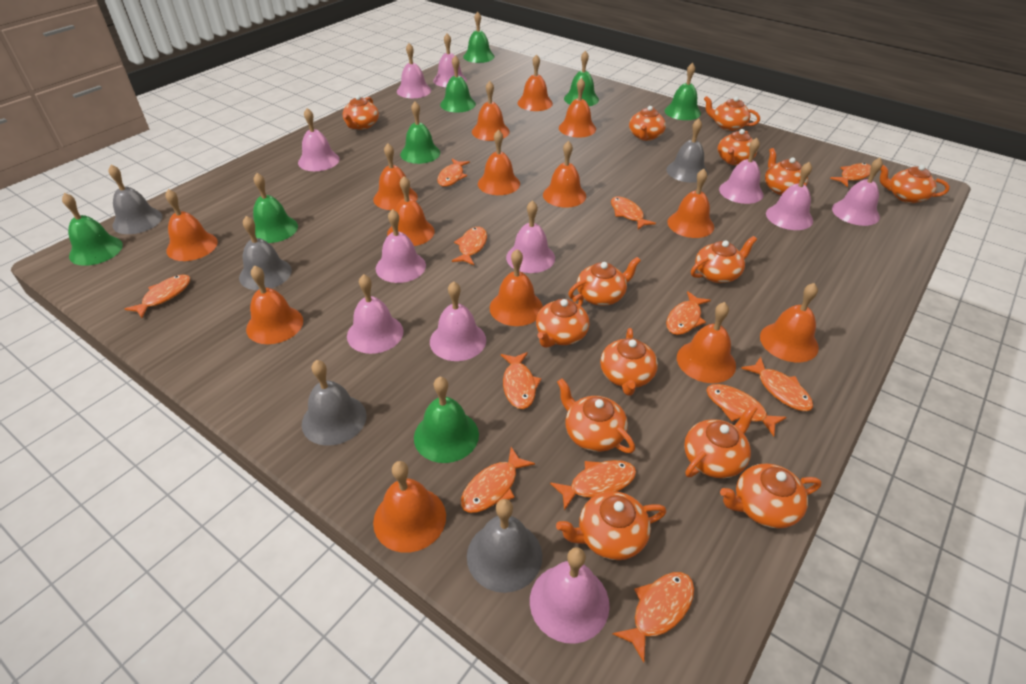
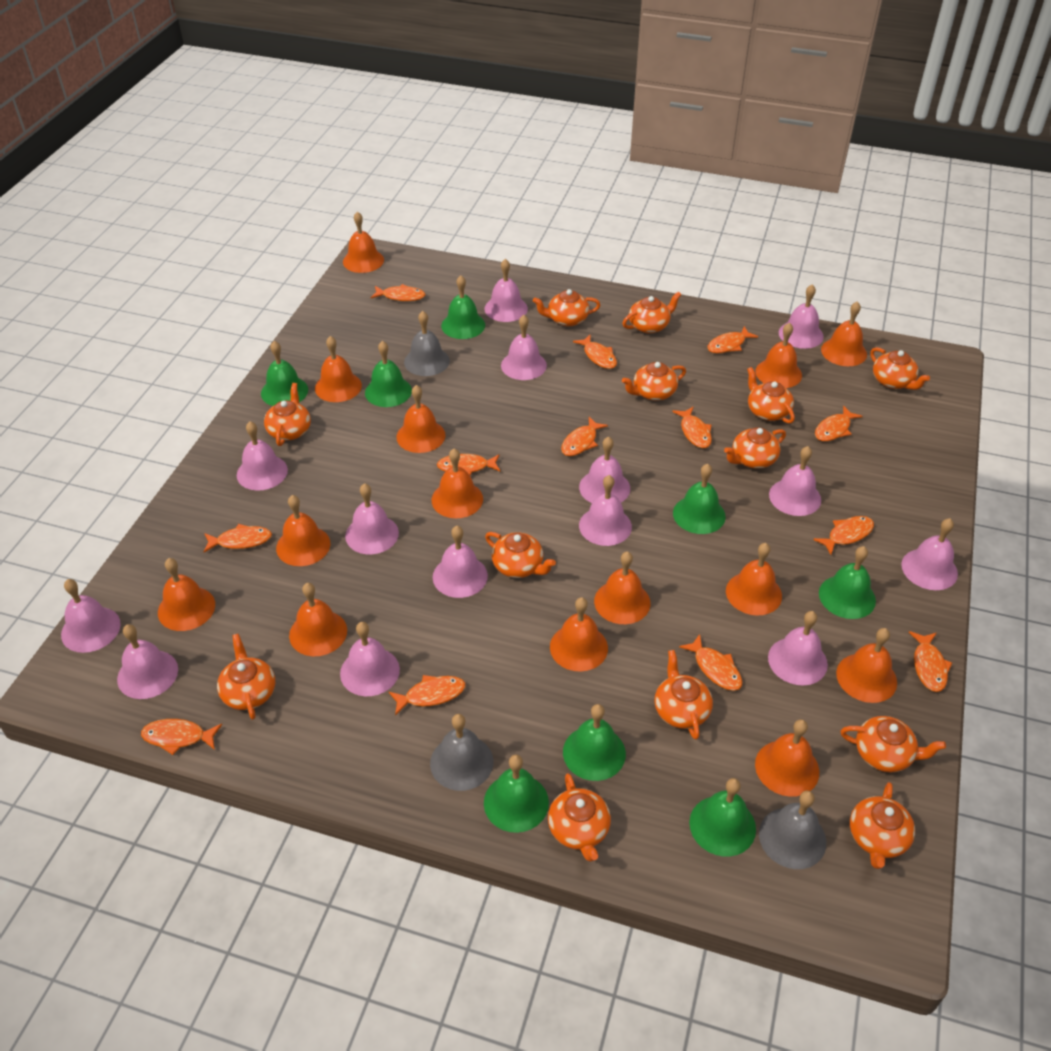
grey bell: [108,165,162,234] [239,216,292,290] [302,360,366,446] [467,499,542,593] [666,119,708,183] = 5 -> [404,311,450,376] [430,714,493,791] [759,791,826,869] = 3
orange fish: [125,274,190,318] [437,159,470,187] [452,227,487,265] [461,447,535,513] [501,352,541,409] [550,460,636,510] [611,196,656,230] [612,572,694,662] [666,291,711,335] [706,384,787,436] [741,357,813,411] [830,163,871,187] = 12 -> [141,719,222,755] [203,524,272,552] [371,284,425,301] [389,675,465,716] [437,454,500,475] [561,417,608,456] [573,334,617,369] [672,407,712,448] [679,634,742,691] [707,326,758,353] [813,516,874,555] [815,406,863,441] [909,631,952,692] = 13
orange teapot: [343,95,379,130] [536,294,590,348] [556,491,666,560] [557,378,635,453] [568,257,641,306] [600,328,658,396] [629,106,666,141] [684,404,758,478] [691,236,757,283] [704,96,760,131] [718,129,757,165] [720,464,821,529] [765,148,808,195] [880,165,950,203] = 14 -> [217,634,275,720] [264,383,311,446] [485,532,556,578] [533,289,600,327] [548,773,611,861] [622,291,681,333] [622,362,686,401] [654,650,713,740] [724,428,786,469] [747,367,795,424] [840,716,946,772] [850,782,915,869] [870,347,930,390] = 13
pink bell: [298,108,340,171] [347,274,404,354] [376,209,426,283] [397,43,431,98] [430,281,486,361] [433,34,467,87] [506,200,555,273] [530,547,610,644] [719,138,763,204] [766,162,813,230] [832,158,883,226] = 11 -> [61,579,121,653] [117,624,178,699] [237,421,288,490] [340,622,400,696] [345,483,399,554] [433,526,488,598] [485,259,528,322] [501,315,547,380] [579,437,630,503] [579,475,632,546] [768,611,828,686] [769,446,821,516] [779,284,824,349] [901,518,958,590] = 14

